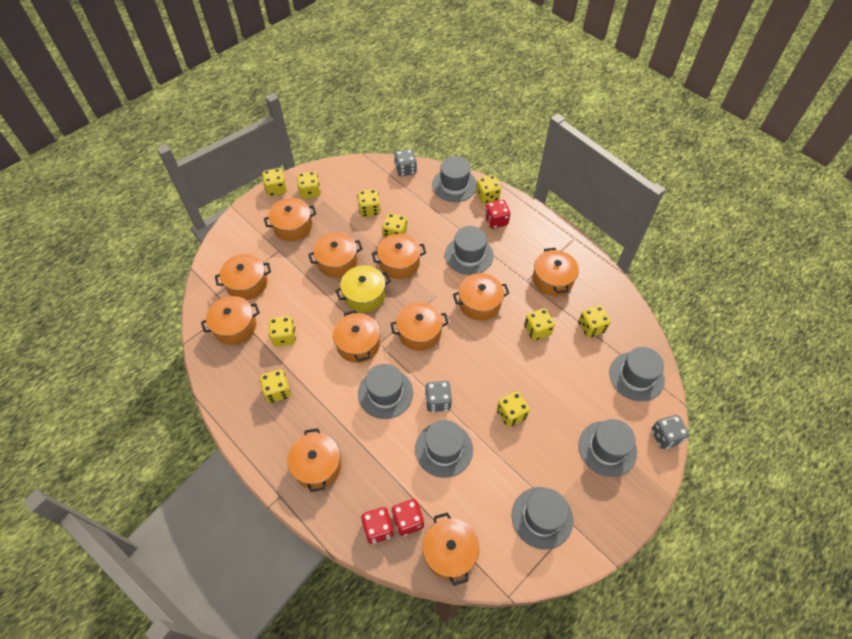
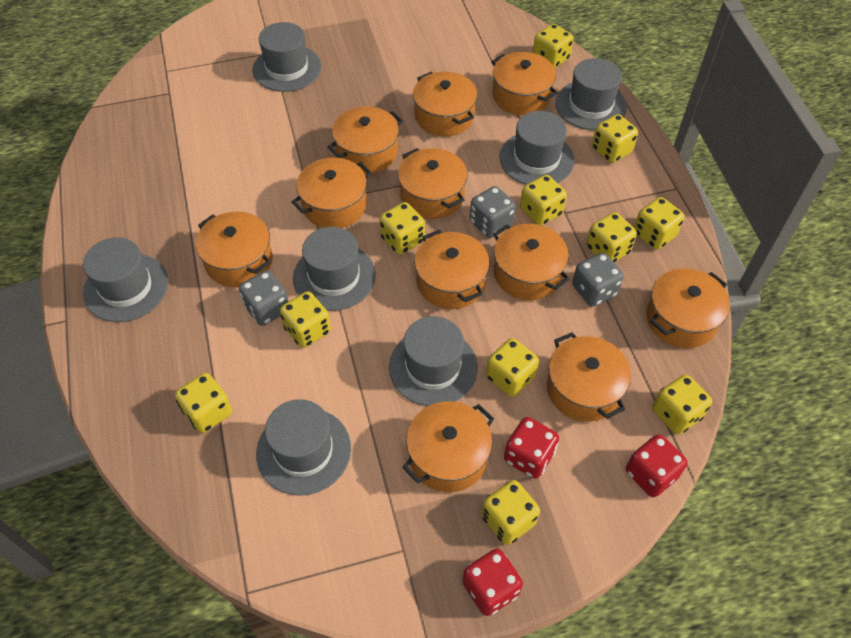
yellow dice: [260,370,291,403] [262,168,287,196] [269,316,296,347] [297,171,321,199] [357,189,381,217] [382,213,407,238] [476,175,501,204] [497,391,530,427] [524,308,555,341] [579,305,610,337] = 10 -> [175,373,232,433] [280,291,331,348] [380,202,425,255] [482,480,540,545] [486,338,539,397] [520,175,567,225] [533,24,573,68] [586,212,637,262] [592,114,638,163] [634,197,685,250] [652,374,712,434] = 11
yellow pot: [335,265,391,313] = 1 -> none = 0

